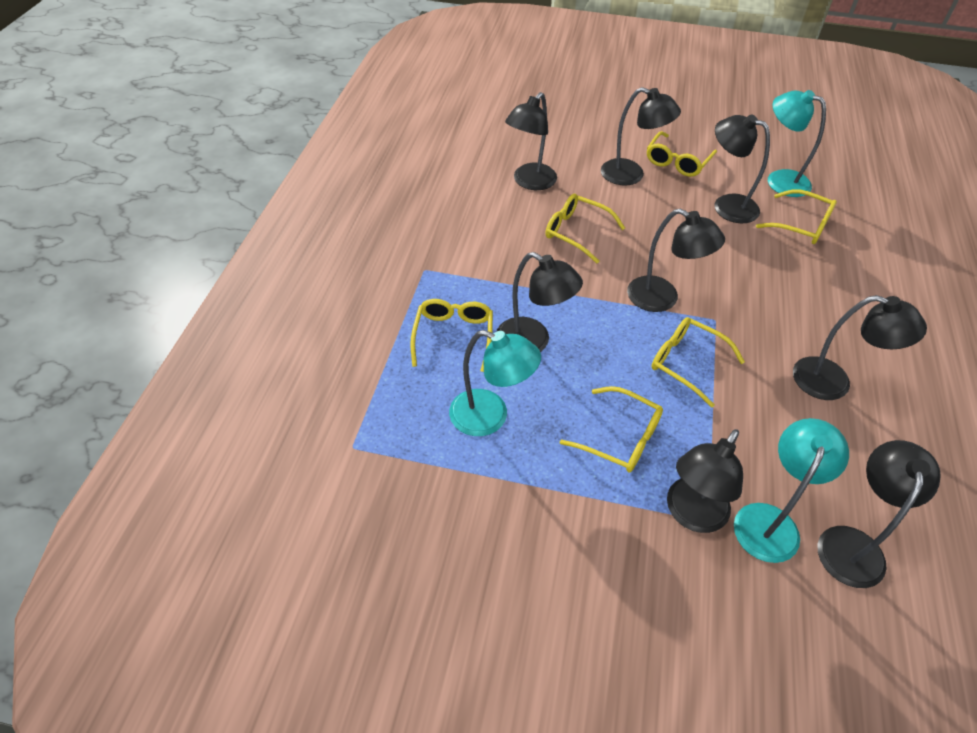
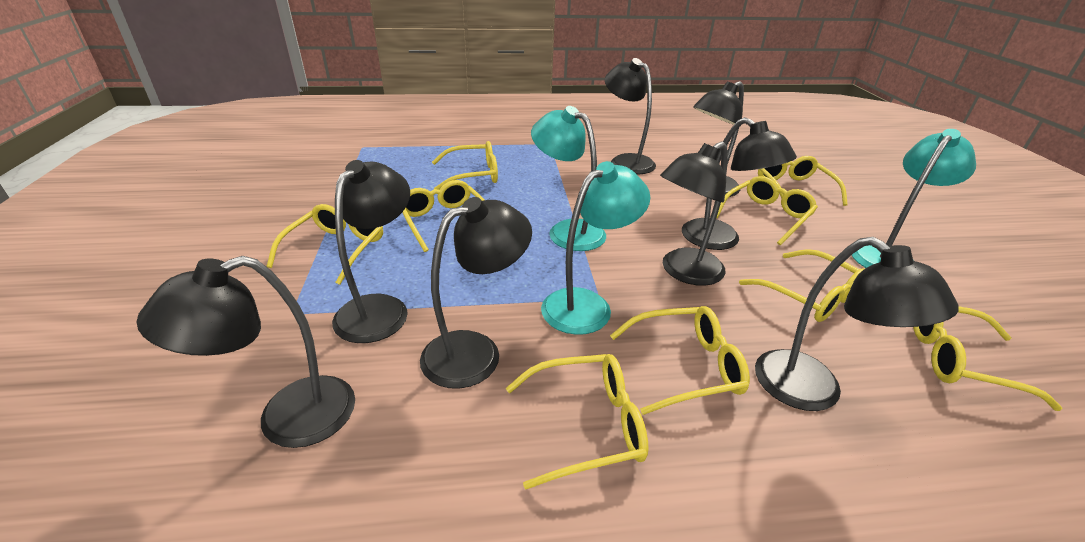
yellow glasses: [410,299,493,372] [546,194,625,264] [560,386,663,473] [647,131,717,177] [651,317,745,407] [756,189,837,244] = 6 -> [267,204,383,285] [402,180,485,252] [432,141,498,190] [506,354,649,490] [610,306,750,415] [716,176,818,245] [739,249,864,322] [758,156,848,206] [913,306,1062,411] = 9

